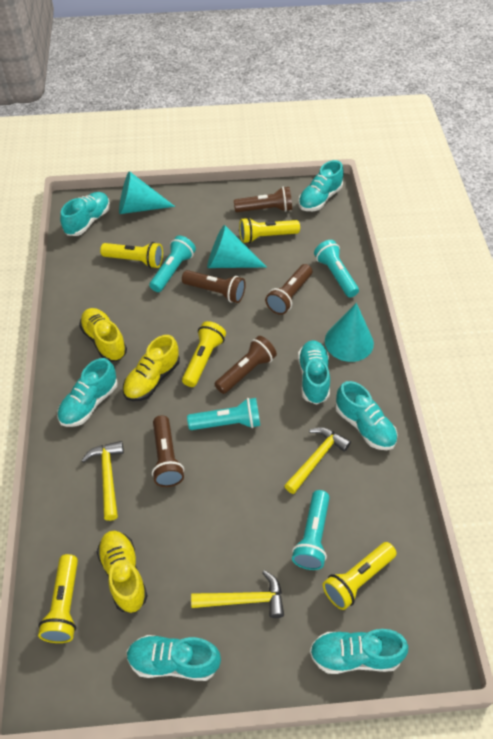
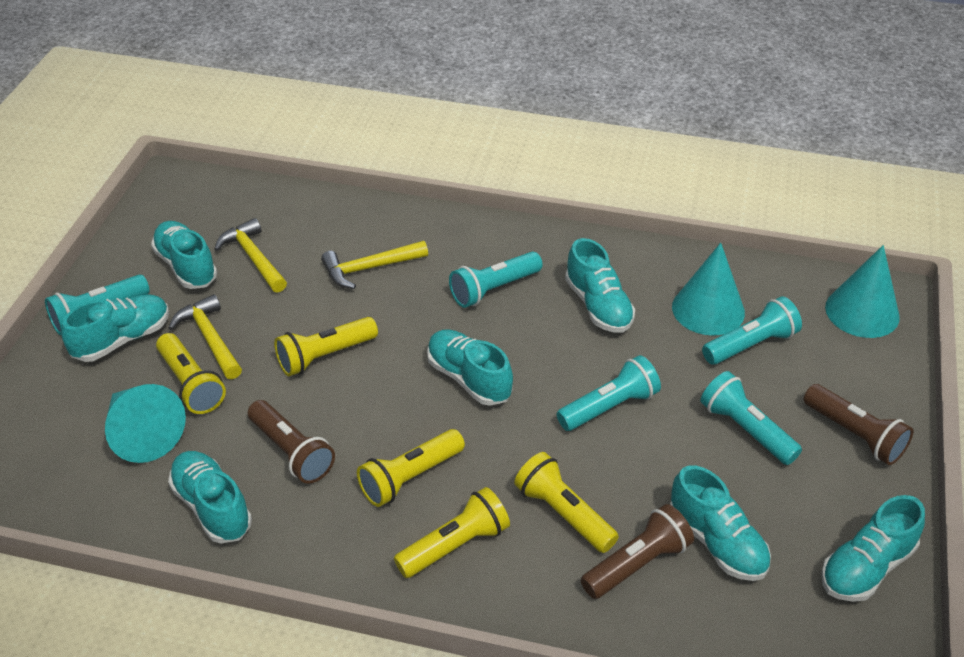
brown flashlight: [152,415,184,487] [182,270,246,303] [215,336,277,394] [234,187,292,212] [265,264,312,315] = 5 -> [248,400,335,484] [581,504,694,599] [804,384,913,465] = 3
turquoise flashlight: [149,235,196,292] [187,398,260,430] [292,490,330,570] [314,240,359,297] = 4 -> [45,275,150,335] [449,252,543,308] [557,355,661,431] [700,371,802,465] [702,296,802,365] = 5
yellow shoe: [79,308,127,362] [97,531,147,613] [123,335,180,401] = 3 -> none = 0

